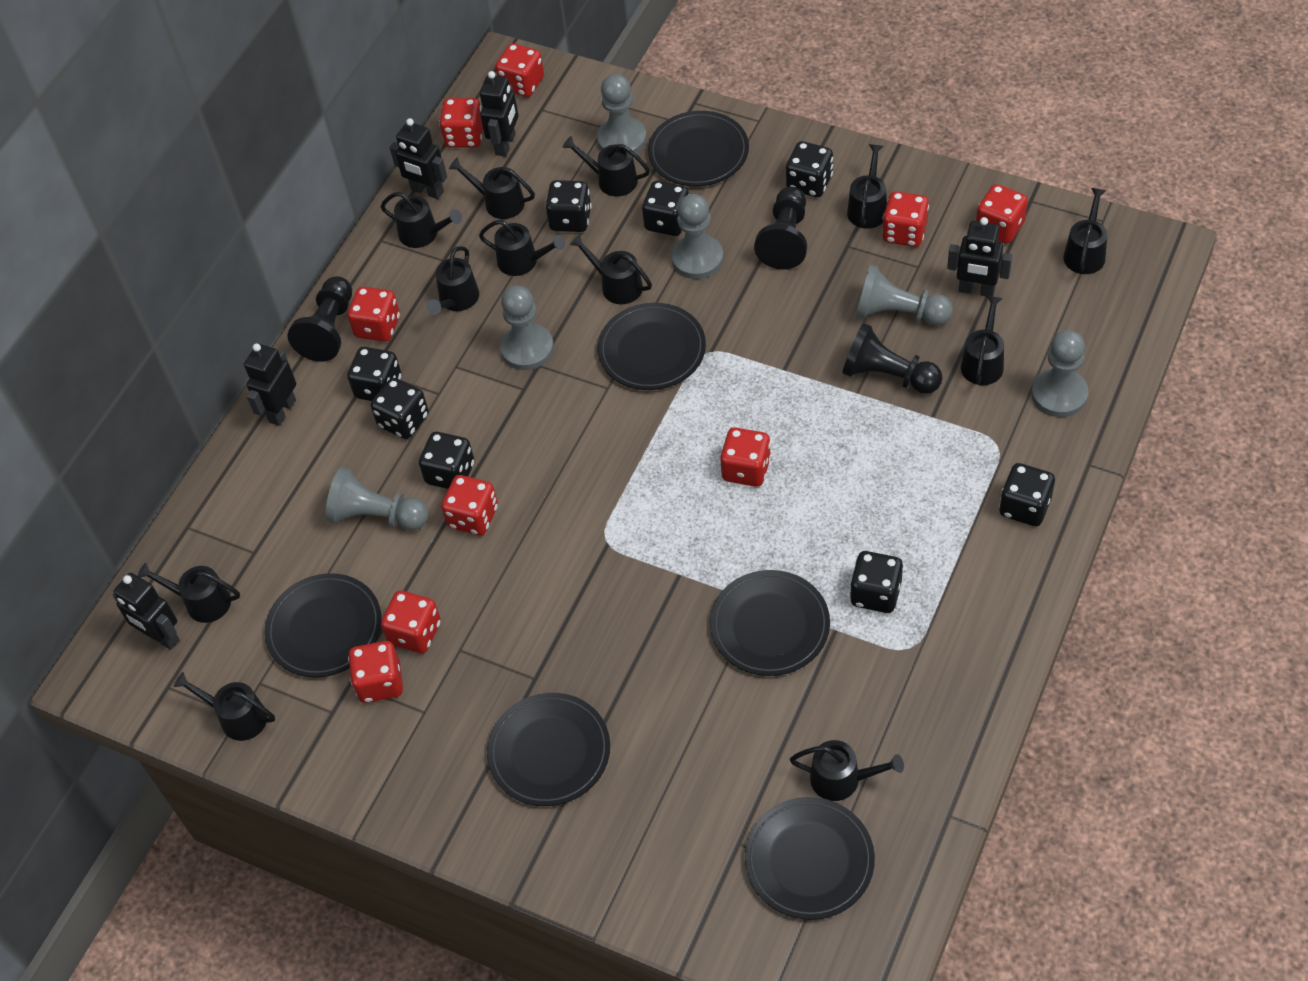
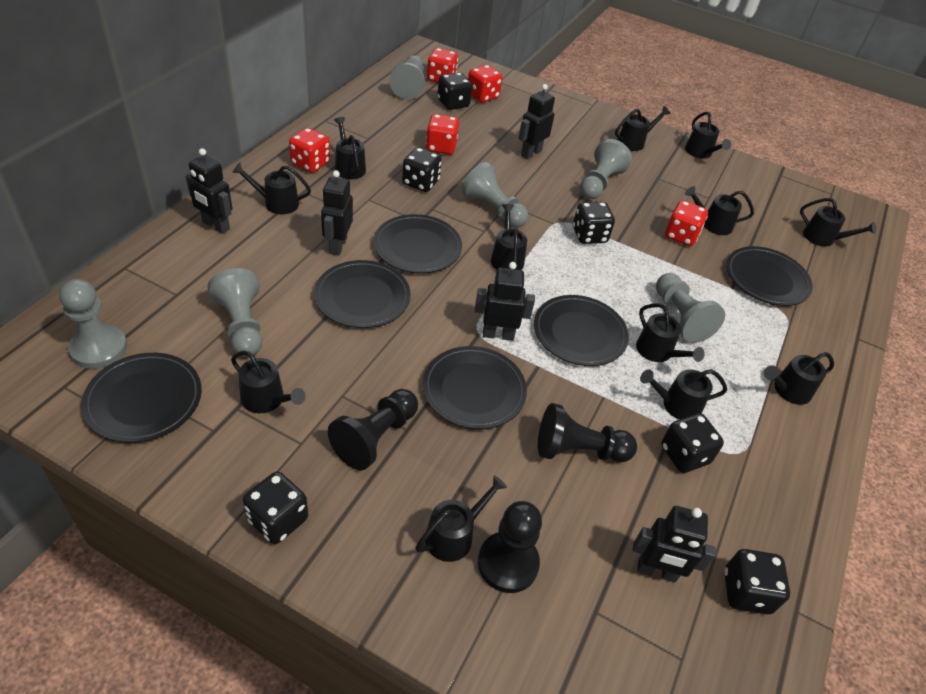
black dice: [347,347,402,401] [371,378,429,439] [419,432,474,489] [545,180,591,232] [642,181,689,236] [786,141,833,197] [850,551,903,613] [999,463,1055,526] = 8 -> [243,471,308,544] [402,147,442,192] [437,72,472,110] [573,202,615,244] [661,413,724,473] [724,549,790,614] = 6
red dice: [348,287,400,342] [348,641,403,703] [381,590,441,653] [439,98,483,148] [441,475,498,535] [495,43,544,97] [720,427,771,487] [882,191,929,247] [976,184,1028,243] = 9 -> [289,128,330,173] [426,114,459,155] [427,48,458,83] [468,65,502,103] [665,200,708,246] = 5

